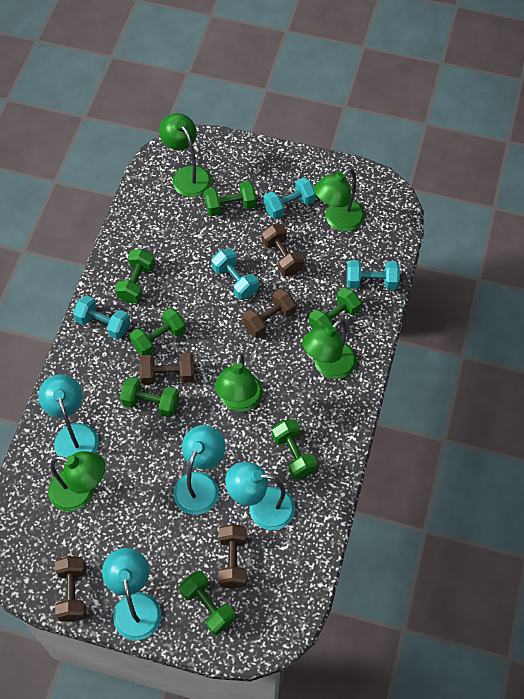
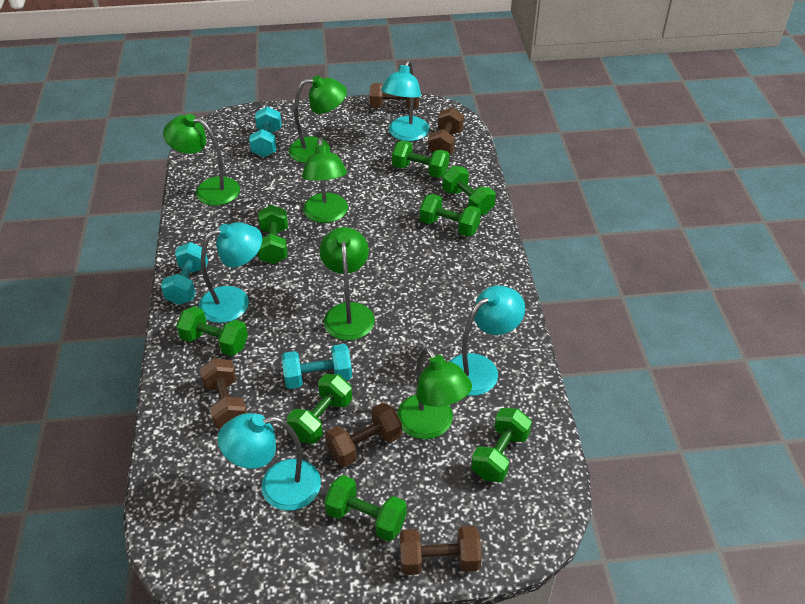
green dumbbell: [115,249,155,303] [120,377,179,418] [130,308,186,356] [179,571,235,635] [204,181,257,216] [272,419,317,480] [309,287,361,329] = 7 -> [176,306,248,356] [258,205,288,264] [287,374,352,444] [324,475,407,541] [392,140,449,178] [419,194,481,237] [442,166,496,215] [471,408,532,482] = 8
turquoise dumbbell: [73,295,130,340] [211,248,258,300] [263,177,316,219] [347,260,400,290] = 4 -> [161,242,208,305] [249,106,282,157] [282,344,352,389] = 3

